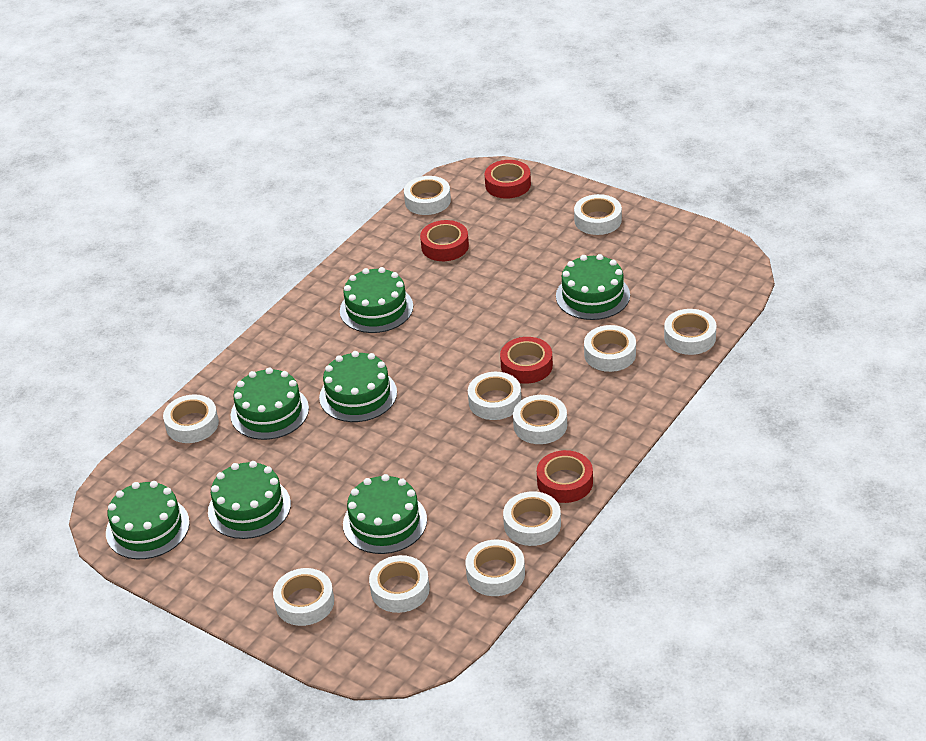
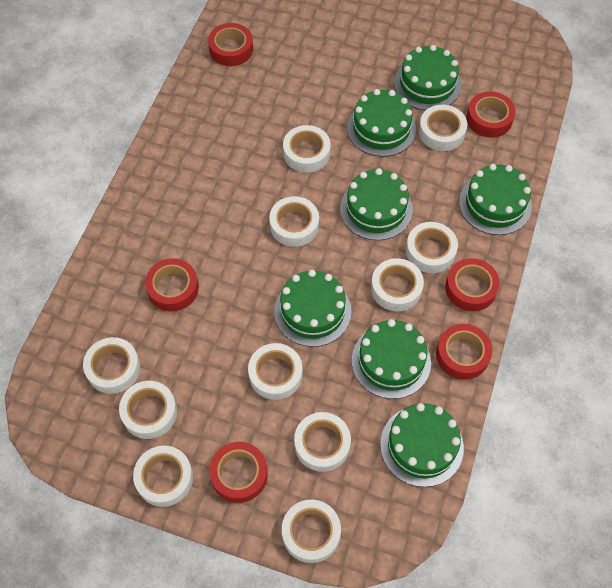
red tape: [420,220,469,261] [485,160,531,199] [500,337,553,384] [537,450,593,503] = 4 -> [145,258,199,311] [208,23,253,66] [209,442,268,503] [436,324,492,380] [445,258,500,311] [466,91,516,137] = 6

